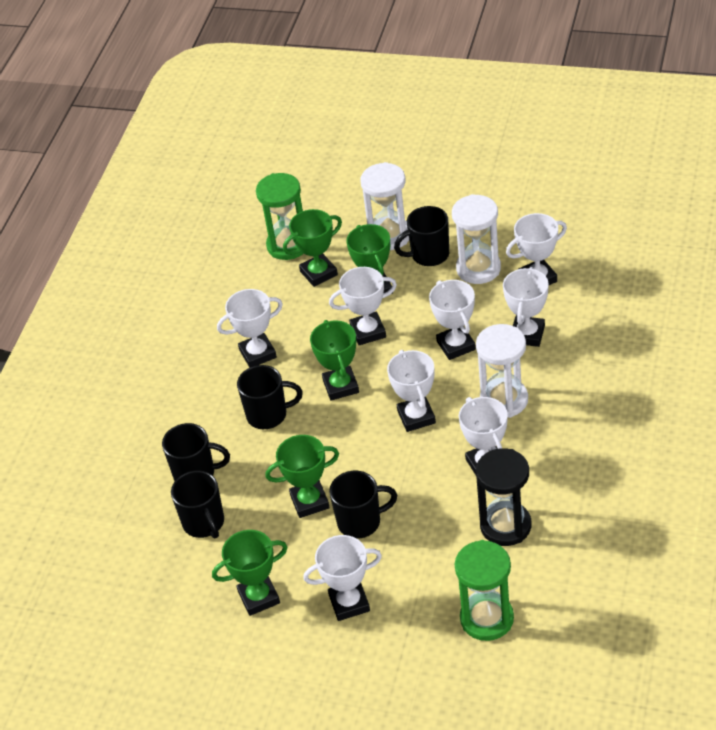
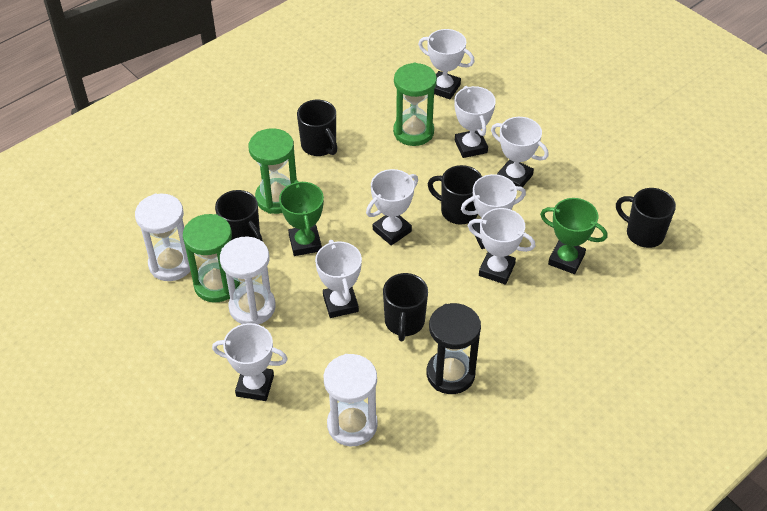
green hourglass: [256,173,303,260] [455,540,514,641] = 2 -> [183,214,240,302] [249,128,297,214] [393,63,437,146] = 3
green trophy: [212,530,288,616] [265,435,339,518] [283,209,342,287] [310,320,359,401] [346,224,393,294] = 5 -> [279,180,324,256] [540,198,607,274] = 2

